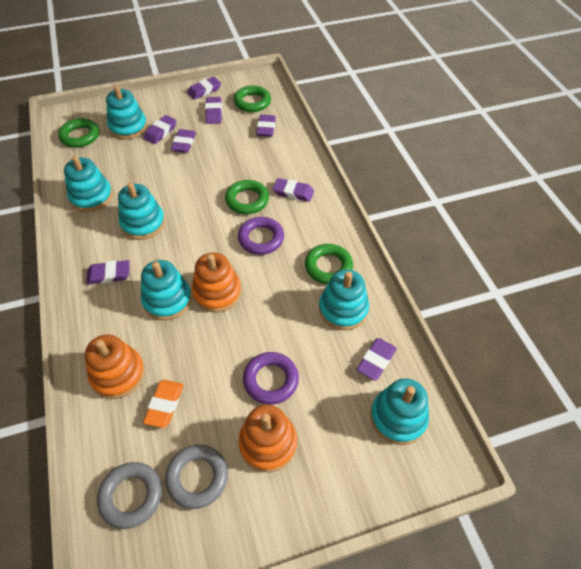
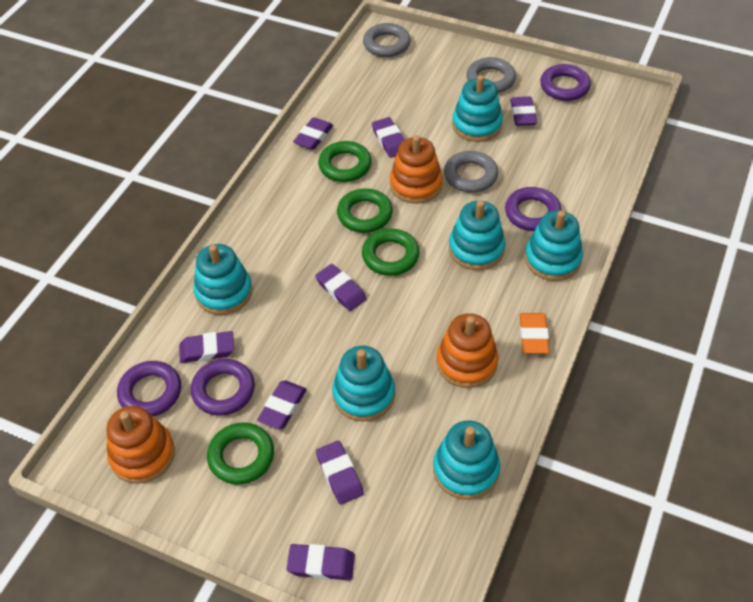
grey ring: [97,462,162,529] [165,445,228,509] = 2 -> [363,23,410,57] [444,151,498,193] [466,57,516,93] = 3
purple ring: [238,217,284,255] [243,352,299,405] = 2 -> [117,361,181,417] [191,359,255,416] [505,187,561,231] [540,64,591,101] = 4

